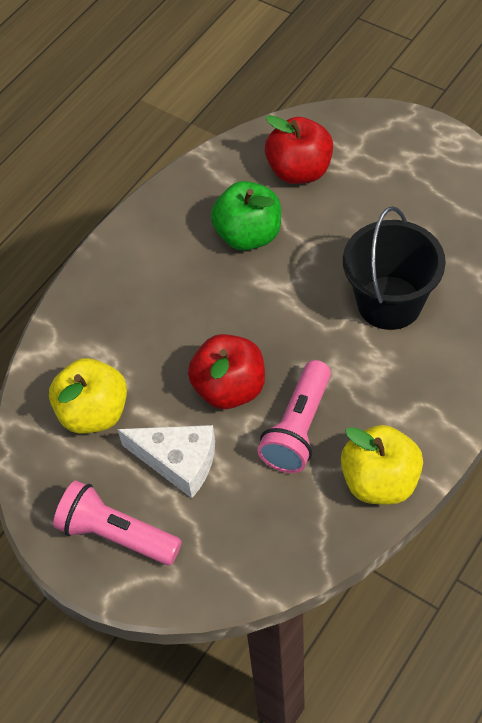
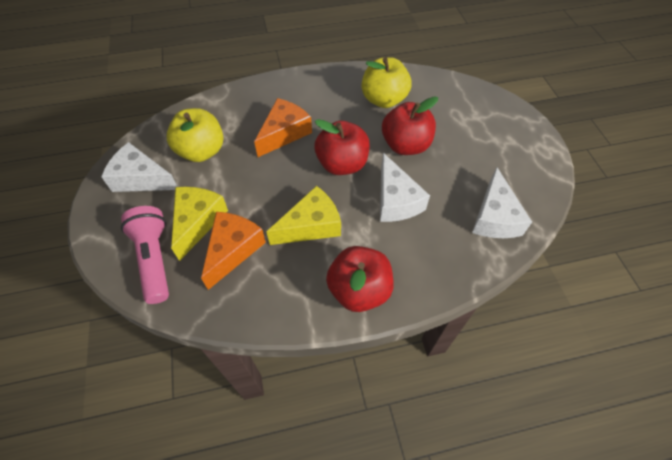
black bucket: [343,206,446,330] = 1 -> none = 0
green apple: [211,181,281,251] = 1 -> none = 0
orange cheese: none = 0 -> [201,212,266,290] [254,98,312,157] = 2
pink flashlight: [53,480,182,565] [257,360,331,473] = 2 -> [121,206,169,304] = 1
red apple: [188,334,265,409] [265,115,333,184] = 2 -> [315,119,370,175] [326,246,394,312] [382,96,438,155] = 3
white cheese: [118,425,215,498] = 1 -> [101,142,177,192] [380,153,430,222] [472,167,532,238] = 3
yellow cheese: none = 0 -> [171,187,228,261] [266,186,341,245] = 2

